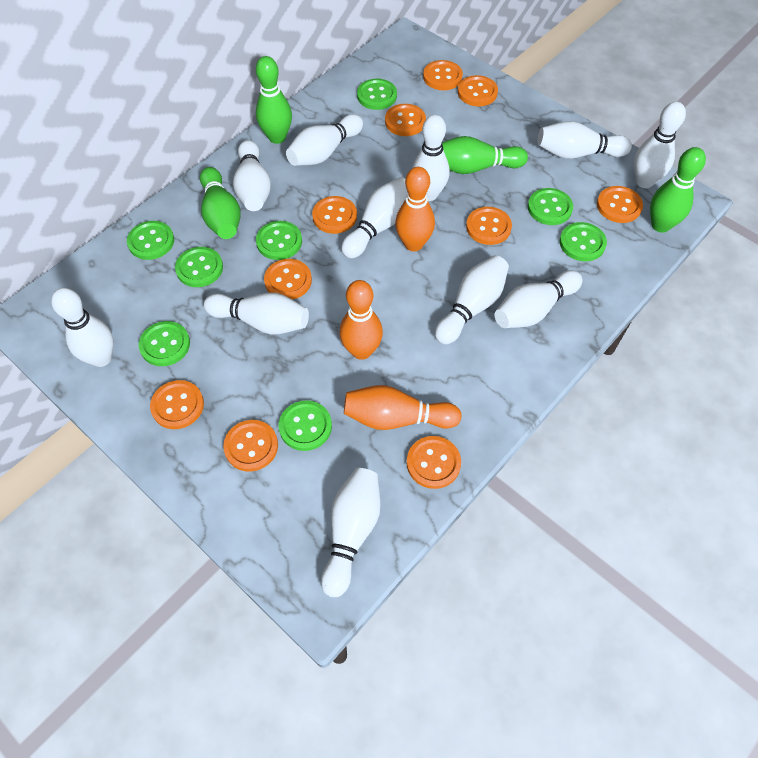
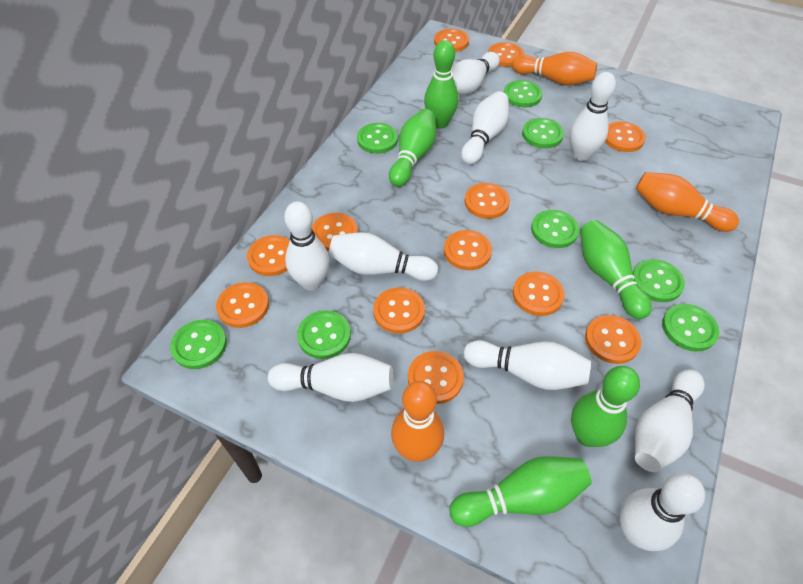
green bowling pin: [200,167,241,239] [256,56,292,144] [442,136,528,174] [650,147,706,233] = 4 -> [389,109,436,187] [424,40,459,129] [449,456,592,527] [571,366,640,447] [580,220,652,319] = 5
orange button: [150,380,204,429] [223,420,278,471] [264,259,312,300] [312,196,357,234] [385,104,426,136] [407,436,461,489] [423,60,463,90] [458,75,498,106] [466,207,512,245] [597,186,643,223] = 10 -> [216,282,269,328] [247,235,290,276] [312,213,358,251] [373,287,425,334] [408,351,464,404] [434,29,469,52] [444,230,492,270] [465,183,510,219] [488,42,524,67] [513,272,565,316] [585,315,641,364] [605,121,646,152] = 12
white bowling pin: [51,288,114,367] [204,293,309,335] [233,140,271,211] [286,114,363,166] [321,468,380,597] [341,177,408,258] [412,115,450,201] [435,255,509,344] [495,270,583,328] [538,121,632,159] [634,102,686,188] = 11 -> [268,353,393,402] [284,201,329,291] [329,232,438,281] [452,52,500,95] [461,91,509,165] [463,340,591,390] [570,72,616,161] [619,473,705,551] [635,369,704,472] = 9

